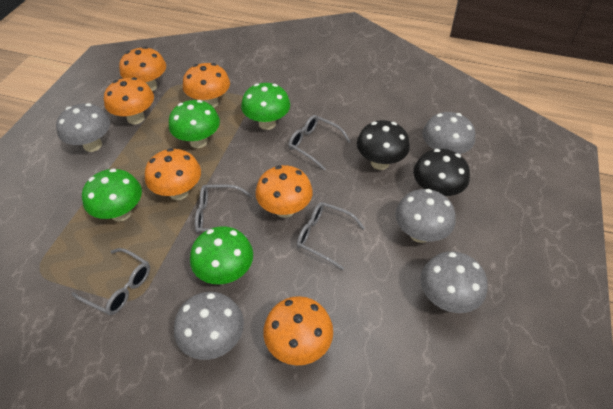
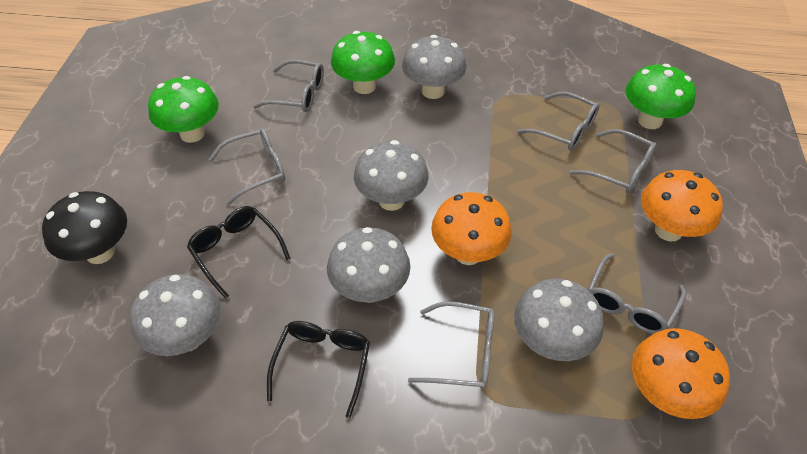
black glasses: none = 0 -> [187,206,291,299] [267,321,370,418] = 2
black mushroom: [357,120,410,170] [413,149,470,196] = 2 -> [42,191,127,264] = 1
green mushroom: [82,169,142,222] [169,100,220,148] [190,226,253,284] [241,83,290,130] = 4 -> [148,76,219,143] [331,31,395,94] [626,64,696,129] = 3
grey glasses: [71,248,150,315] [195,184,252,238] [288,115,351,170] [297,202,365,270] = 4 -> [208,129,285,205] [253,60,324,112] [408,301,495,390] [517,92,599,151] [570,129,657,194] [588,253,686,334] = 6
orange mushroom: [104,77,154,124] [119,47,166,91] [145,148,201,200] [183,63,230,108] [255,165,313,218] [263,296,333,365] = 6 -> [431,192,512,265] [632,328,730,419] [641,170,723,242] = 3

